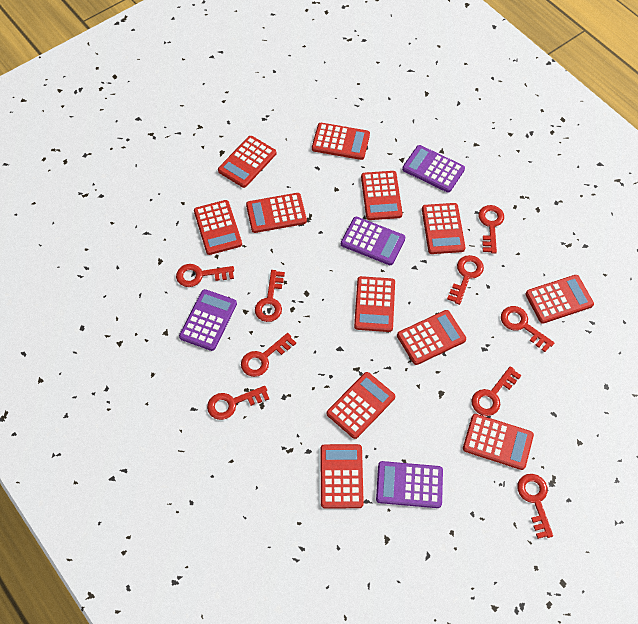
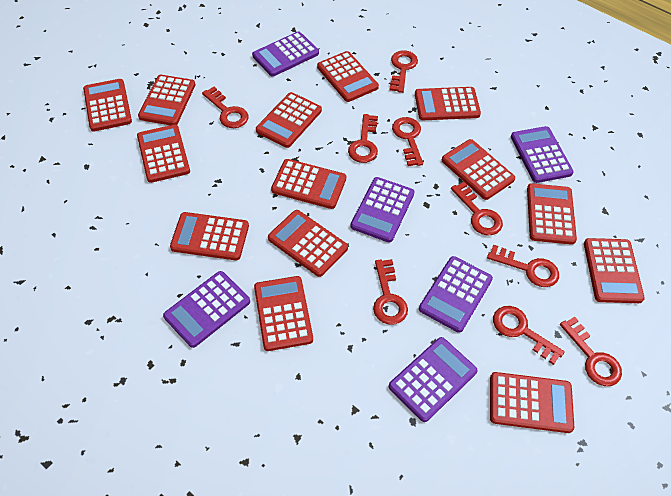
purple calculator: [179,289,237,351] [341,217,405,265] [376,461,443,508] [402,145,465,193] = 4 -> [163,271,250,348] [252,31,319,77] [351,177,414,242] [389,337,477,422] [419,256,493,333] [511,126,574,183] = 6
red calculator: [194,200,242,255] [218,136,276,188] [246,193,307,233] [312,123,370,160] [321,444,364,508] [327,372,395,439] [354,276,395,332] [361,171,402,220] [397,310,466,365] [422,203,466,254] [463,414,534,470] [525,275,594,324] = 12 -> [83,79,132,131] [137,125,190,183] [138,75,195,125] [170,212,249,260] [254,276,313,351] [256,92,322,148] [268,210,348,277] [271,159,346,209] [317,51,379,102] [415,87,481,120] [442,139,515,200] [490,372,574,433] [527,183,577,245] [584,238,645,303] = 14

